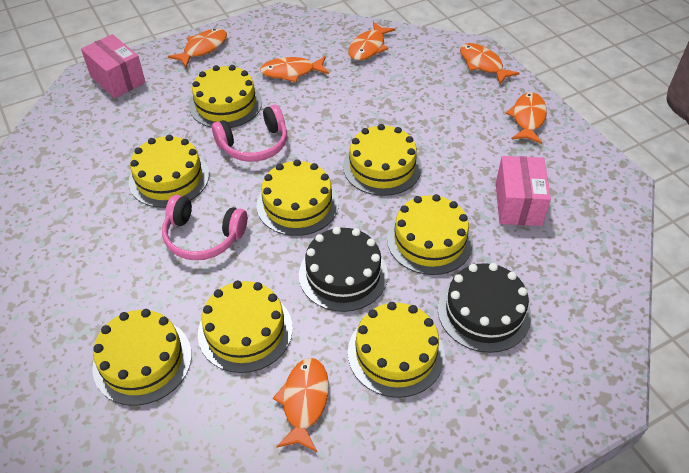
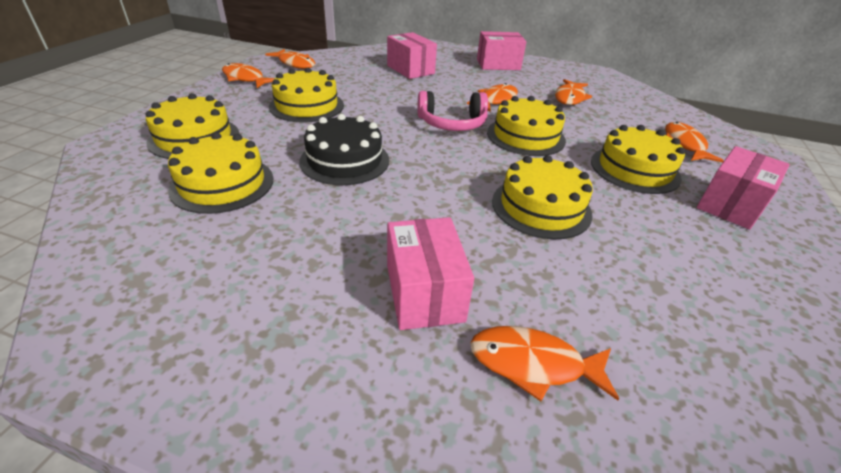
black cake: [299,227,388,312] [438,263,531,353] = 2 -> [299,114,389,185] = 1
pink box: [81,34,146,98] [496,156,551,226] = 2 -> [387,32,437,79] [387,217,474,330] [477,31,526,70] [697,146,790,229] = 4
pink headphones: [162,195,247,260] [212,105,287,162] = 2 -> [417,91,488,131] = 1
yellow cake: [92,309,192,406] [129,135,209,208] [189,65,262,128] [198,281,293,373] [257,159,339,236] [343,124,422,196] [348,302,445,398] [387,194,473,275] = 8 -> [145,93,239,159] [168,132,273,214] [269,68,344,122] [487,96,566,156] [492,155,593,239] [591,125,685,194] = 6

